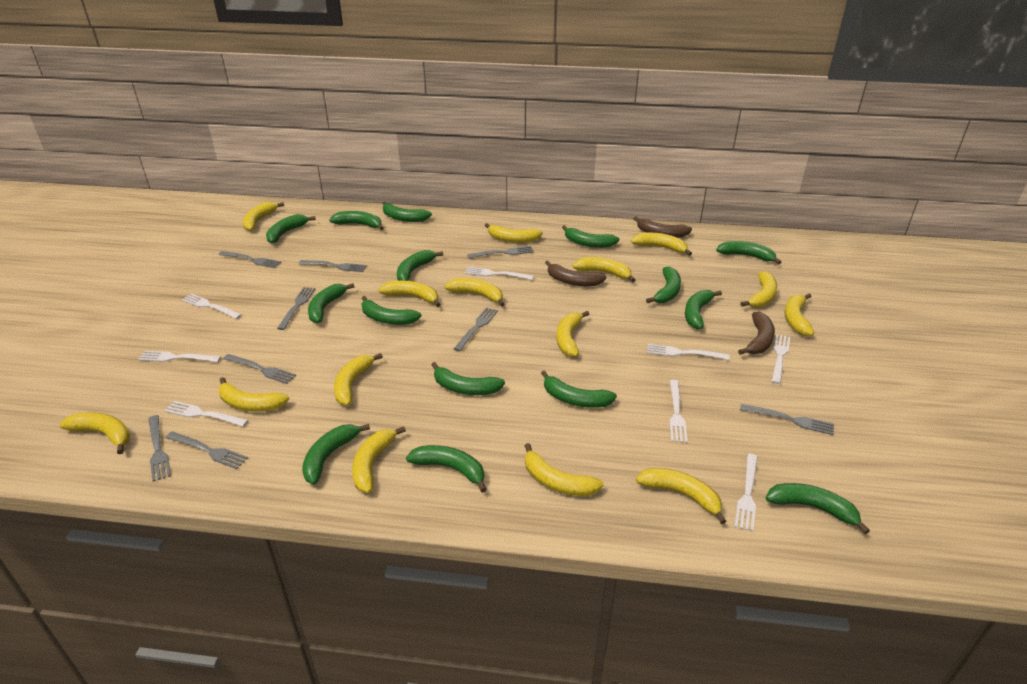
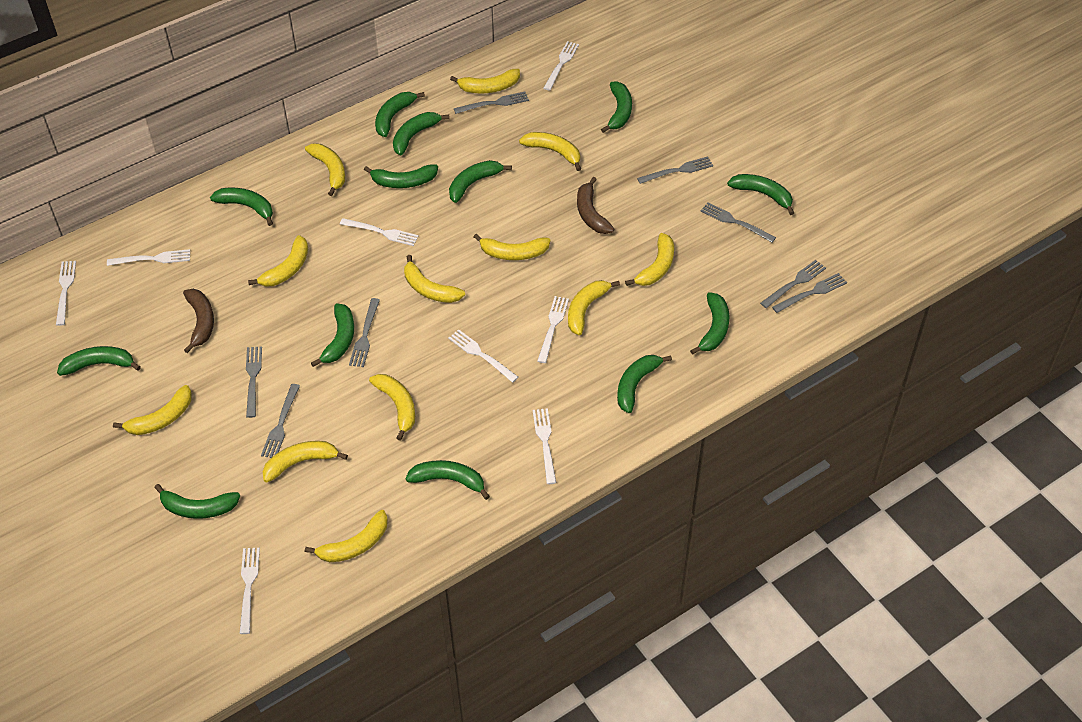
brown banana: [545,261,606,286] [633,217,692,238] [738,312,775,355] = 3 -> [183,289,214,353] [577,177,614,234] = 2
green banana: [266,214,316,243] [302,424,370,485] [308,283,355,323] [329,211,384,230] [361,296,421,325] [382,202,432,222] [397,250,443,281] [406,445,487,493] [431,362,505,395] [541,370,617,408] [562,225,619,248] [646,267,681,303] [685,290,722,329] [716,241,781,265] [766,483,870,534] = 15 -> [57,346,141,376] [154,484,240,519] [210,188,273,226] [311,303,354,367] [364,164,438,188] [375,92,425,137] [393,112,450,156] [405,460,490,500] [449,160,512,203] [601,81,632,133] [617,355,672,413] [690,292,729,355] [727,174,794,215] = 13
grey fork: [148,415,171,482] [166,432,248,469] [219,251,281,268] [223,354,296,384] [277,287,315,330] [299,260,367,272] [454,307,498,351] [467,246,534,259] [740,404,834,435] = 9 -> [246,346,262,418] [261,384,300,458] [349,298,380,367] [454,92,529,114] [637,156,713,184] [701,202,776,243] [760,260,826,308] [772,273,847,313] = 8
yellow banana: [59,413,130,454] [218,377,289,411] [243,202,284,231] [334,353,383,406] [352,426,406,493] [378,281,441,307] [444,278,505,307] [485,223,543,243] [525,443,604,496] [557,311,589,357] [572,257,635,282] [631,233,692,256] [636,468,727,524] [740,271,777,307] [785,294,814,336] = 15 -> [113,385,192,435] [248,235,308,286] [262,441,348,482] [305,144,345,196] [305,510,388,562] [369,374,415,441] [404,255,465,303] [450,69,520,93] [474,234,551,260] [519,132,581,171] [568,280,620,335] [625,233,674,286] = 12

